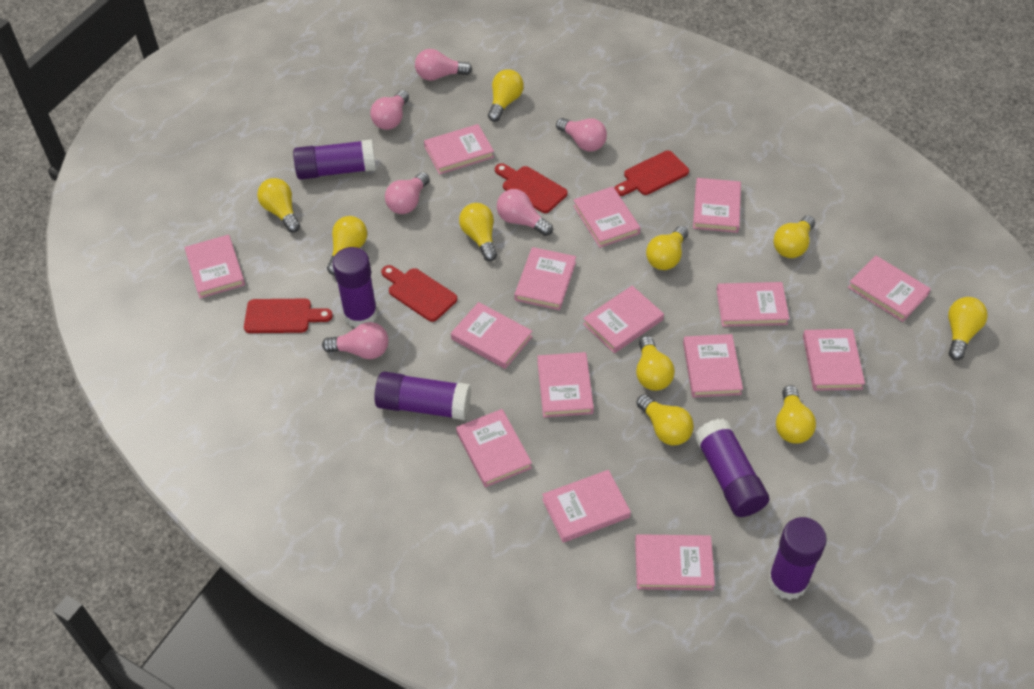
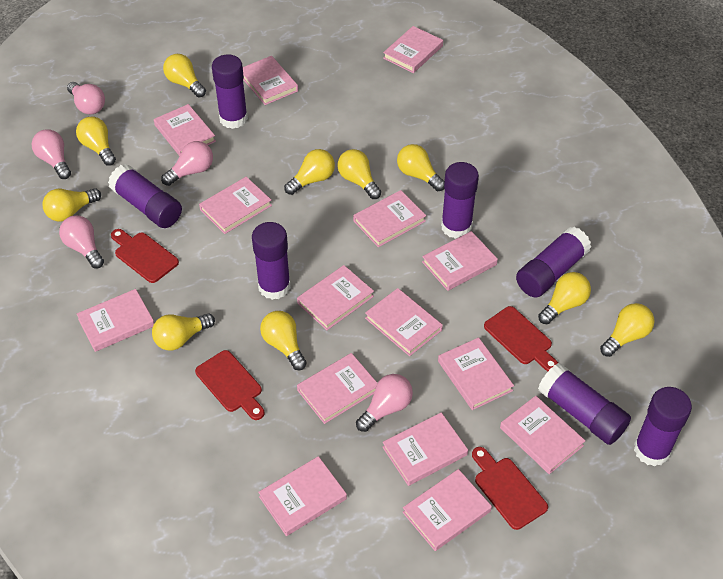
pink light bulb: [322,322,388,359] [370,90,409,130] [385,172,430,214] [415,49,472,81] [497,189,553,236] [556,118,607,152] = 6 -> [32,129,71,179] [59,215,104,268] [67,82,105,114] [161,141,213,186] [356,374,413,432] = 5
purple glue stick: [293,139,376,180] [332,247,378,328] [374,372,471,420] [694,419,769,517] [768,517,827,600] = 5 -> [108,164,182,228] [212,54,248,129] [252,222,291,300] [441,162,479,239] [516,227,591,298] [538,363,631,445] [634,387,692,466] = 7

